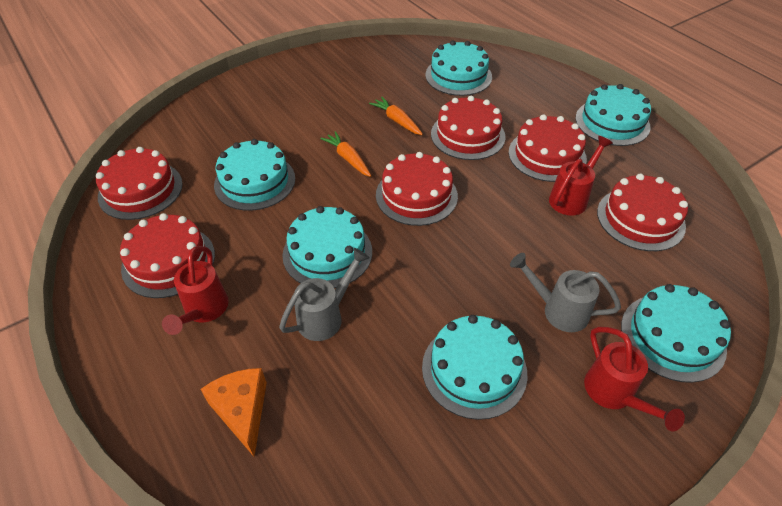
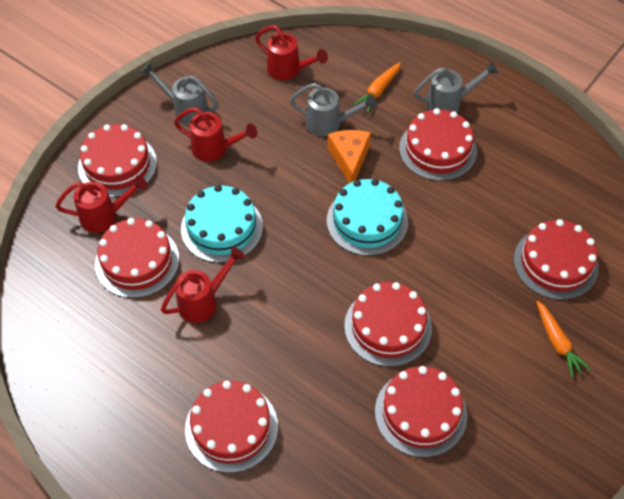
grey watering can: [279,248,370,341] [510,253,621,332] = 2 -> [141,62,219,125] [290,83,376,136] [414,61,498,113] = 3
red cake: [96,147,182,220] [120,213,215,298] [376,152,458,226] [431,96,506,160] [509,114,587,182] [597,174,688,251] = 6 -> [78,124,157,197] [95,218,179,298] [185,381,278,473] [344,282,432,367] [375,366,467,457] [399,108,477,181] [514,219,599,300] = 7
red watering can: [162,246,229,335] [549,136,613,216] [584,327,685,431] = 3 -> [55,175,148,233] [161,247,245,323] [174,107,257,162] [255,25,328,80] = 4
turquoise cake: [214,139,295,211] [282,206,372,288] [422,315,527,420] [425,40,492,96] [576,84,651,146] [621,284,731,383] = 6 -> [181,185,263,263] [327,179,408,256] = 2

